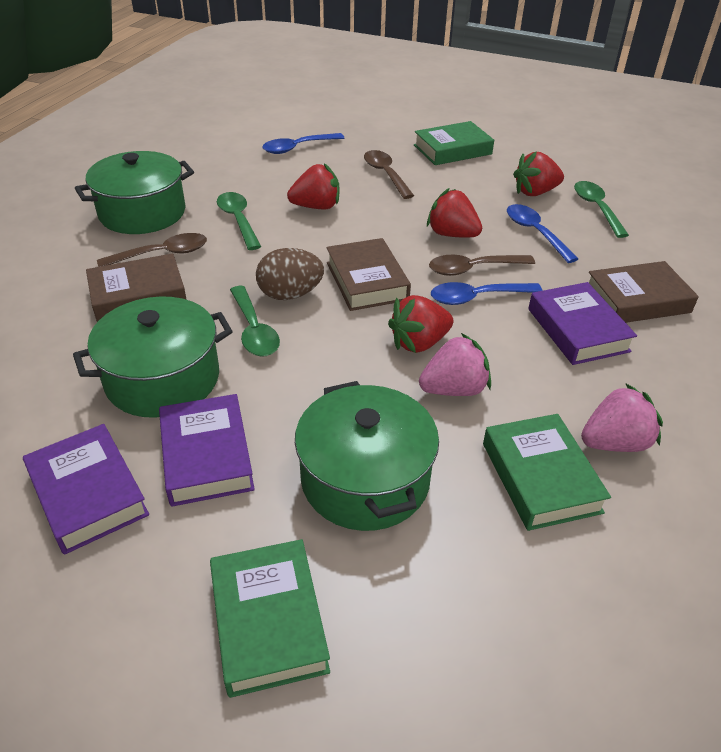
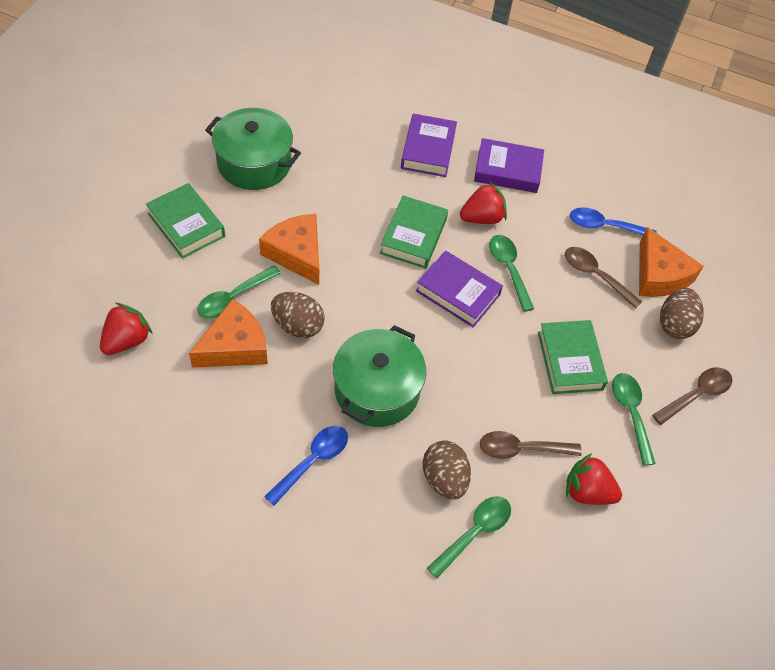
blue spoon: [262,133,344,154] [431,282,543,305] [507,204,578,263] = 3 -> [264,426,348,506] [570,207,657,235] = 2
brown book: [86,253,187,322] [326,238,411,311] [589,261,699,323] = 3 -> none = 0
brown egg: [256,248,324,300] = 1 -> [271,292,325,338] [422,440,471,500] [660,288,704,339] = 3
green pot: [73,296,233,418] [75,151,194,234] [295,381,439,531] = 3 -> [205,108,301,190] [333,325,426,427] = 2
green spoon: [217,192,261,250] [230,286,280,357] [574,181,629,238] = 3 -> [197,265,281,319] [427,496,511,578] [489,235,534,312] [612,373,656,466] = 4
orange cheese: none = 0 -> [189,299,268,368] [259,214,319,285] [639,227,704,297] = 3
pink strawberry: [419,333,491,396] [581,383,663,452] = 2 -> none = 0
red strawberry: [287,163,339,210] [388,295,453,353] [427,188,482,237] [513,151,564,196] = 4 -> [100,303,153,355] [460,182,507,224] [566,453,622,505] = 3

